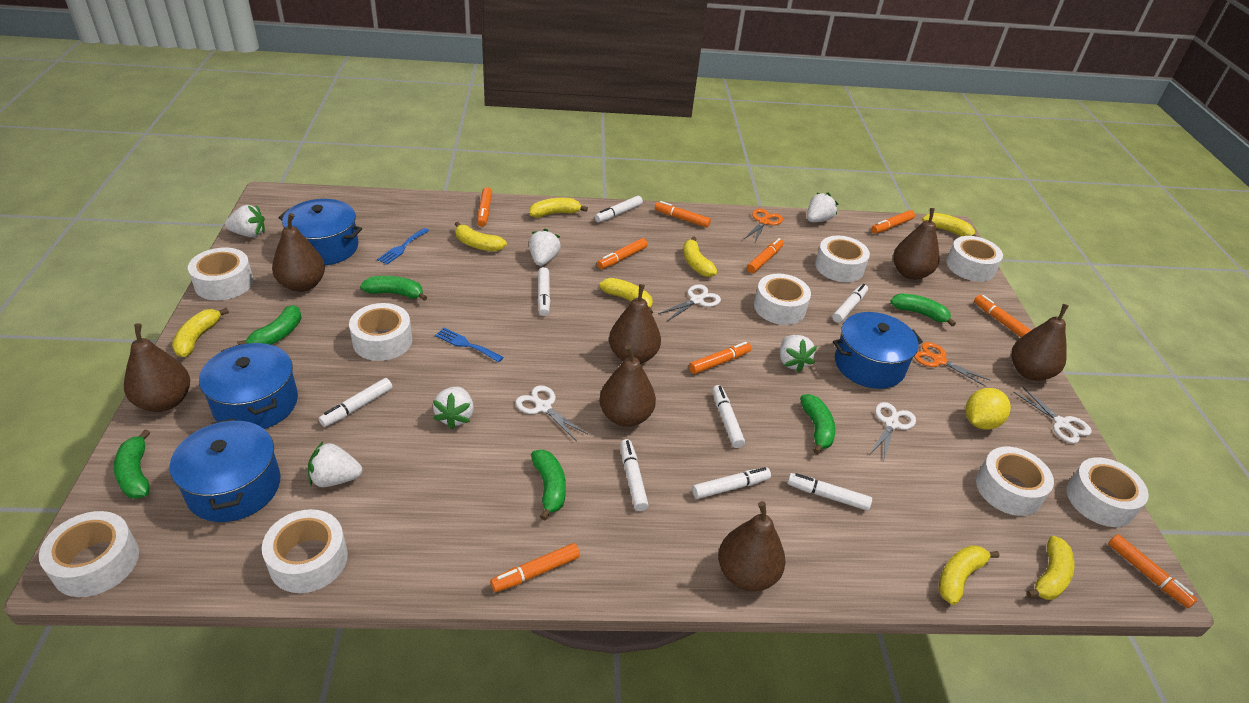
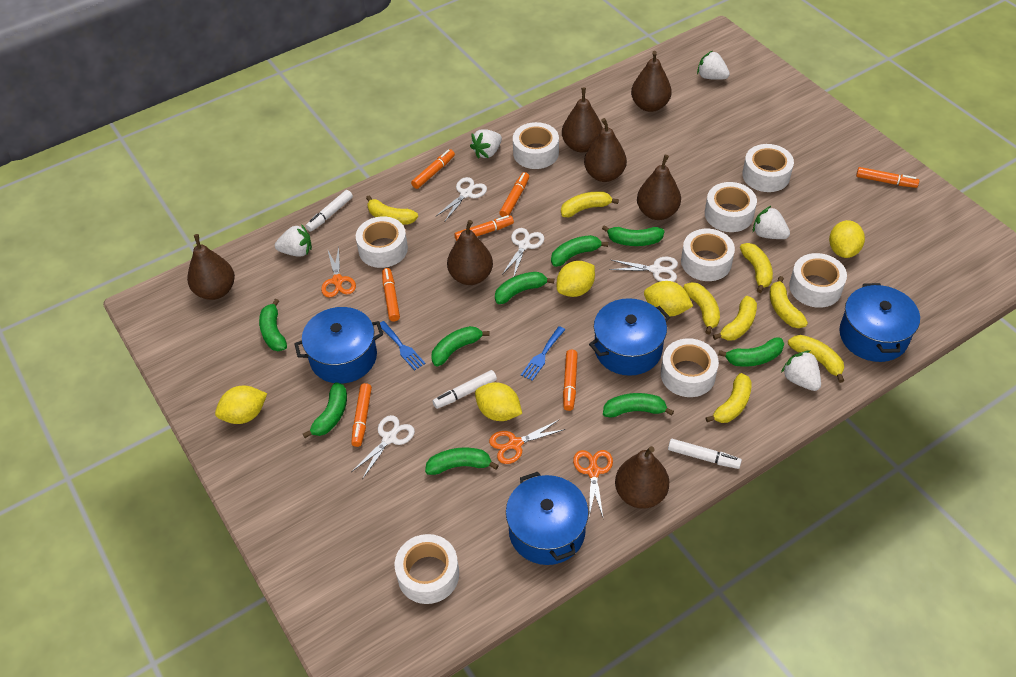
green banana: [114,430,150,499] [237,305,302,345] [360,276,427,301] [531,450,566,521] [800,394,835,454] [890,294,956,326] = 6 -> [259,299,287,351] [303,382,347,438] [425,448,499,475] [431,326,490,366] [495,272,554,304] [551,235,608,267] [602,225,664,246] [603,393,674,417] [718,338,784,367] = 9
orange marker: [477,187,492,227] [490,543,580,592] [597,238,648,269] [655,201,711,228] [689,342,752,374] [747,238,784,273] [871,210,915,234] [974,295,1031,337] [1108,534,1197,608] = 9 -> [351,383,372,447] [382,268,400,322] [411,149,455,189] [454,215,514,241] [499,172,529,217] [563,350,578,411] [856,167,919,188] = 7
orange scissors: [744,209,783,242] [914,342,991,387] = 2 -> [321,247,356,298] [489,419,566,464] [573,450,613,517] = 3
white marker: [319,378,392,427] [538,267,550,316] [595,196,643,222] [620,439,649,511] [692,467,771,499] [712,385,745,448] [787,473,872,511] [832,284,868,323] = 8 -> [306,190,353,232] [432,370,497,409] [668,439,742,469] = 3
white strawberry: [224,205,265,237] [308,442,362,487] [433,387,474,429] [529,229,561,266] [780,335,817,372] [807,193,838,222] = 6 -> [275,224,312,257] [470,129,502,159] [697,51,730,80] [753,206,790,239] [781,350,821,391] = 5
white tape: [39,511,139,597] [188,247,253,300] [262,509,348,593] [349,303,412,361] [754,274,811,325] [815,236,870,282] [946,236,1003,282] [976,447,1054,516] [1066,457,1149,527] = 9 -> [356,216,408,268] [395,534,459,604] [513,122,559,169] [661,338,719,397] [681,229,735,281] [705,182,757,232] [742,144,794,192] [789,253,847,308] = 8
yellow lemon: [965,388,1011,430] = 1 -> [215,386,267,424] [475,382,522,421] [557,261,595,297] [644,281,693,316] [829,220,865,258] = 5

